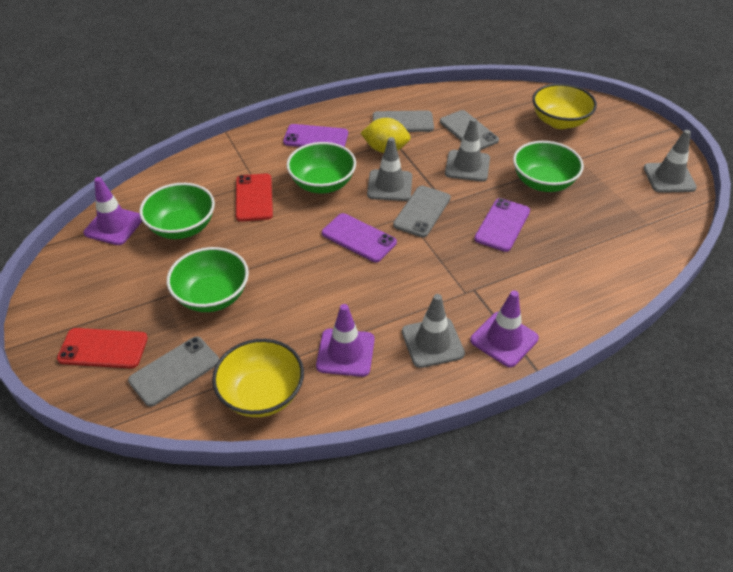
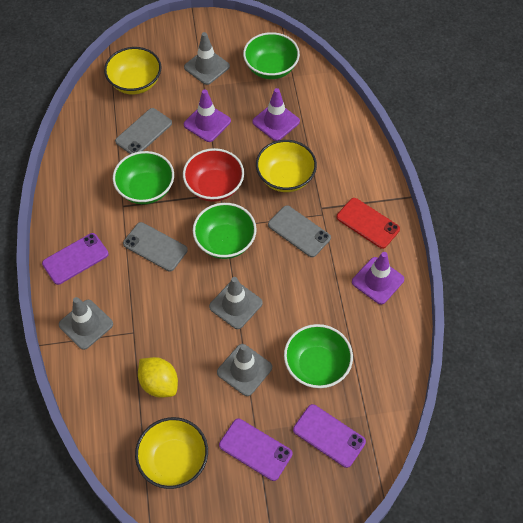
grey phone: [128,337,219,407] [373,110,434,132] [393,186,451,237] [440,110,499,150] = 4 -> [115,108,172,154] [123,222,188,271] [268,205,331,257] = 3
red bowl: none = 0 -> [183,148,244,202] = 1
red phone: [57,328,148,369] [236,174,273,222] = 2 -> [337,198,400,249] = 1
yellow bowl: [212,339,304,417] [532,83,597,129] = 2 -> [104,47,161,95] [135,417,208,489] [256,140,317,192] = 3

